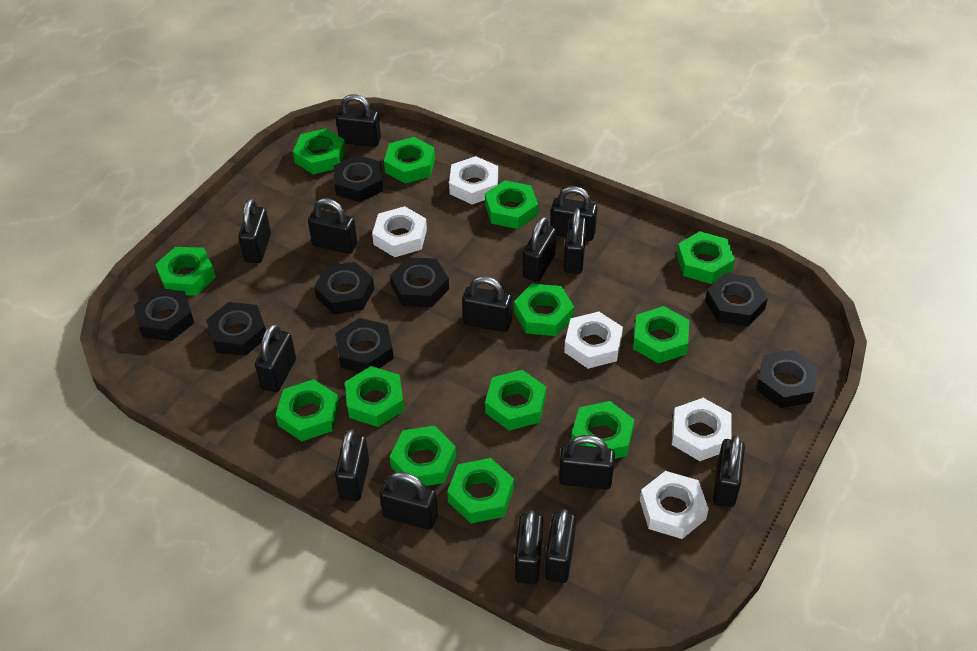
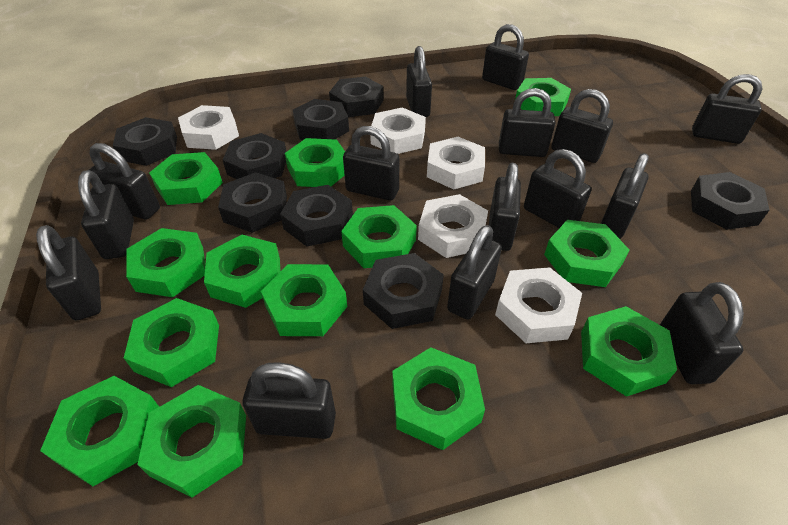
black padlock: [238,198,271,263] [255,324,296,392] [308,198,357,254] [335,429,369,501] [336,94,381,147] [380,472,438,530] [462,276,512,332] [515,510,543,584] [523,217,556,282] [545,509,576,583] [551,186,597,241] [559,435,615,490] [564,208,587,274] [713,435,745,507] = 14 -> [36,225,101,320] [78,170,134,259] [89,143,160,219] [243,362,336,439] [343,126,400,200] [406,46,432,117] [447,225,502,319] [482,24,529,90] [489,163,521,251] [499,88,555,157] [524,149,592,228] [551,89,613,163] [601,153,649,239] [660,282,744,384] [692,74,763,144] = 15

